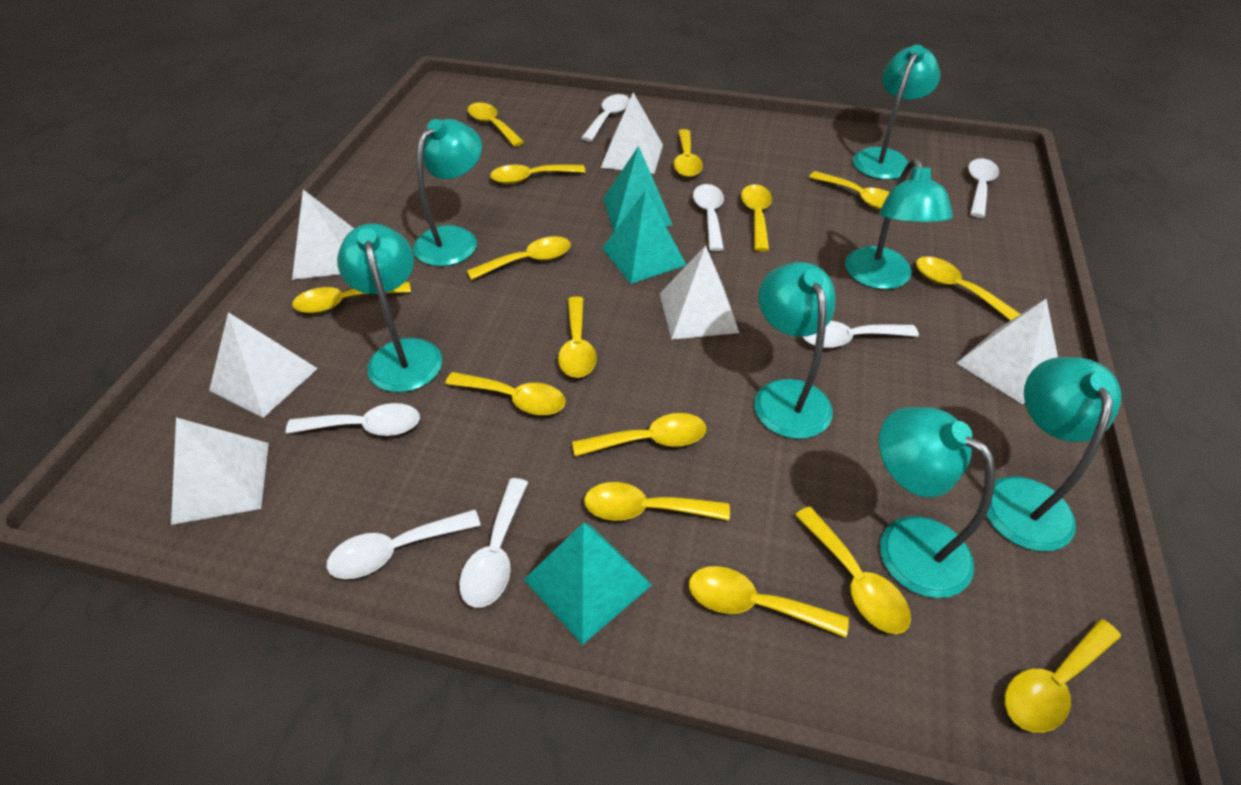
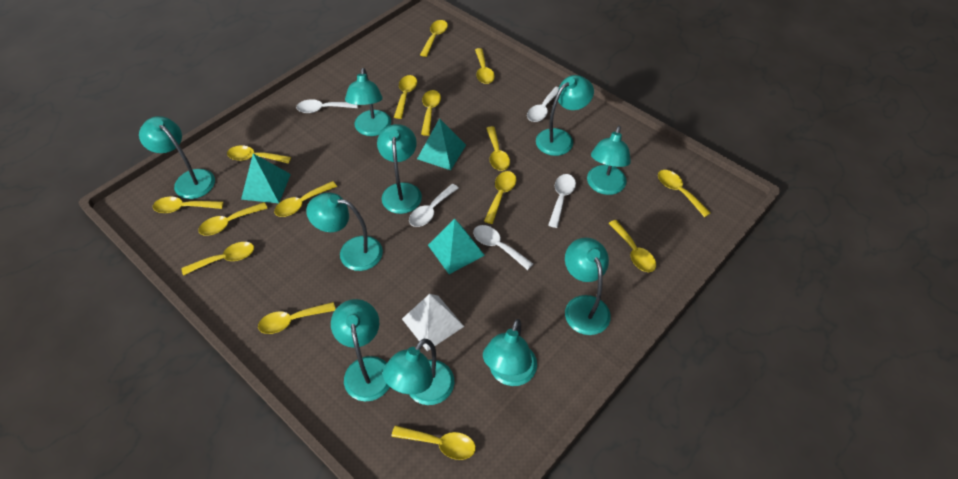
turquoise lamp: [337,223,442,392] [413,119,482,266] [754,262,835,439] [845,158,953,289] [853,45,940,180] [879,407,995,598] [986,357,1121,551] = 7 -> [139,116,215,199] [306,193,383,271] [331,299,390,401] [345,68,391,136] [377,124,422,214] [383,339,454,405] [483,319,537,386] [536,75,594,156] [565,238,611,335] [587,126,631,195] = 10
white pyramid: [171,417,269,525] [209,312,318,418] [292,190,354,280] [601,92,663,174] [660,245,739,340] [957,299,1058,404] = 6 -> [402,294,464,351] = 1
white spoon: [286,403,420,436] [326,509,481,579] [459,478,528,608] [581,94,630,141] [693,184,724,251] [803,321,919,348] [968,158,999,218] = 7 -> [296,99,357,113] [409,184,459,227] [473,225,533,270] [527,87,559,122] [548,174,576,228] = 5

